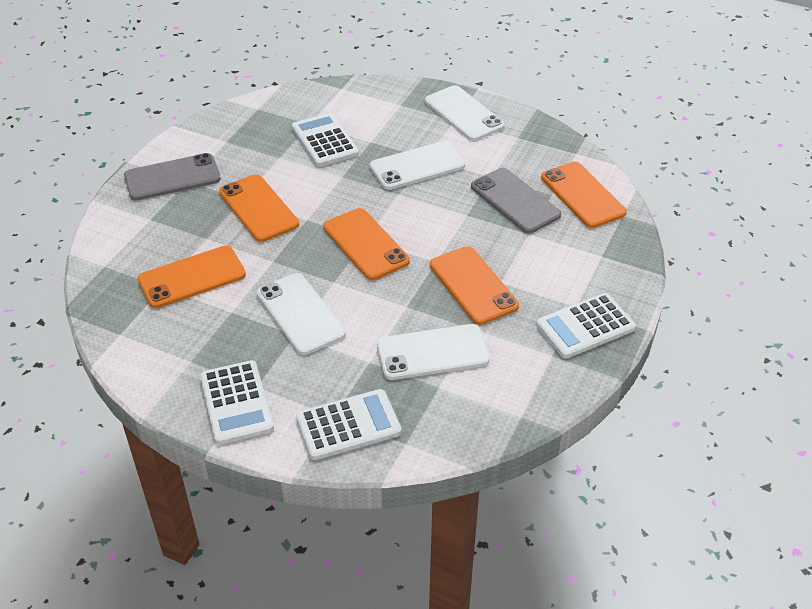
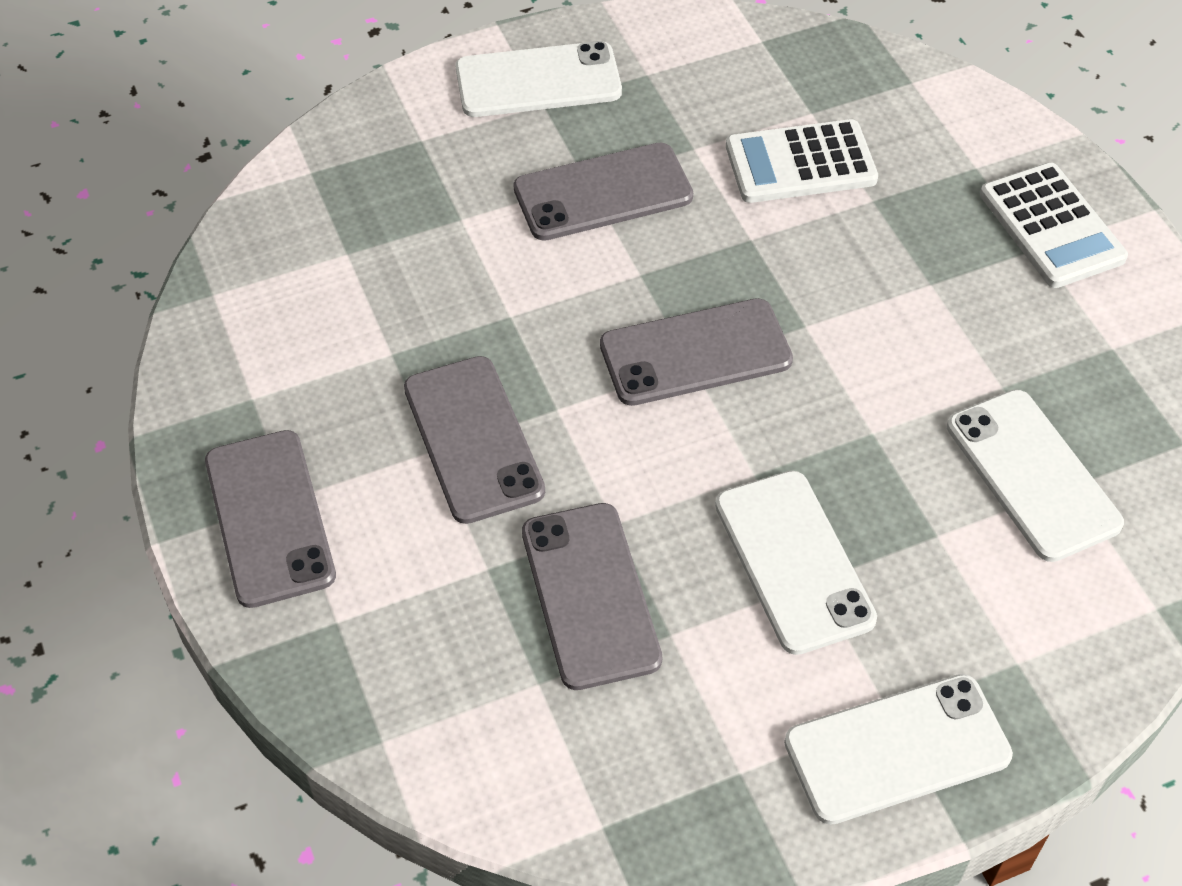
grey phone: [124,153,221,201] [471,168,561,233] = 2 -> [205,430,336,608] [404,356,545,524] [513,143,693,241] [522,503,662,690] [600,298,793,406] = 5
orange phone: [138,246,246,308] [219,174,299,242] [323,208,410,280] [430,246,519,325] [541,162,627,228] = 5 -> none = 0
white calculator: [200,360,274,445] [292,113,359,167] [296,389,402,460] [536,293,636,359] = 4 -> [726,119,878,203] [980,163,1128,288] = 2

